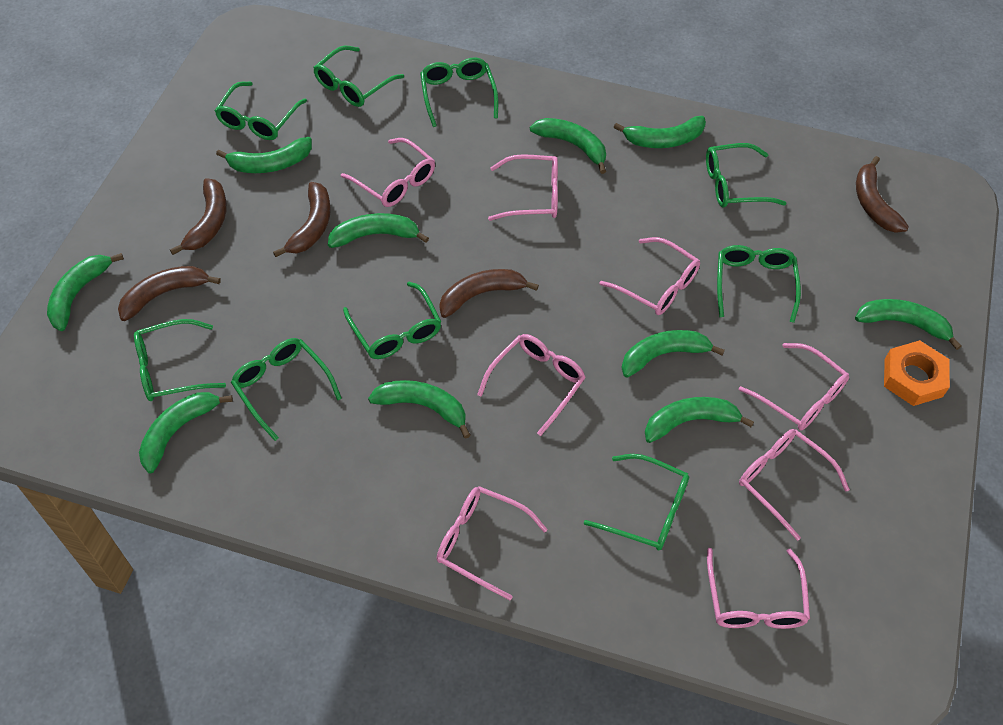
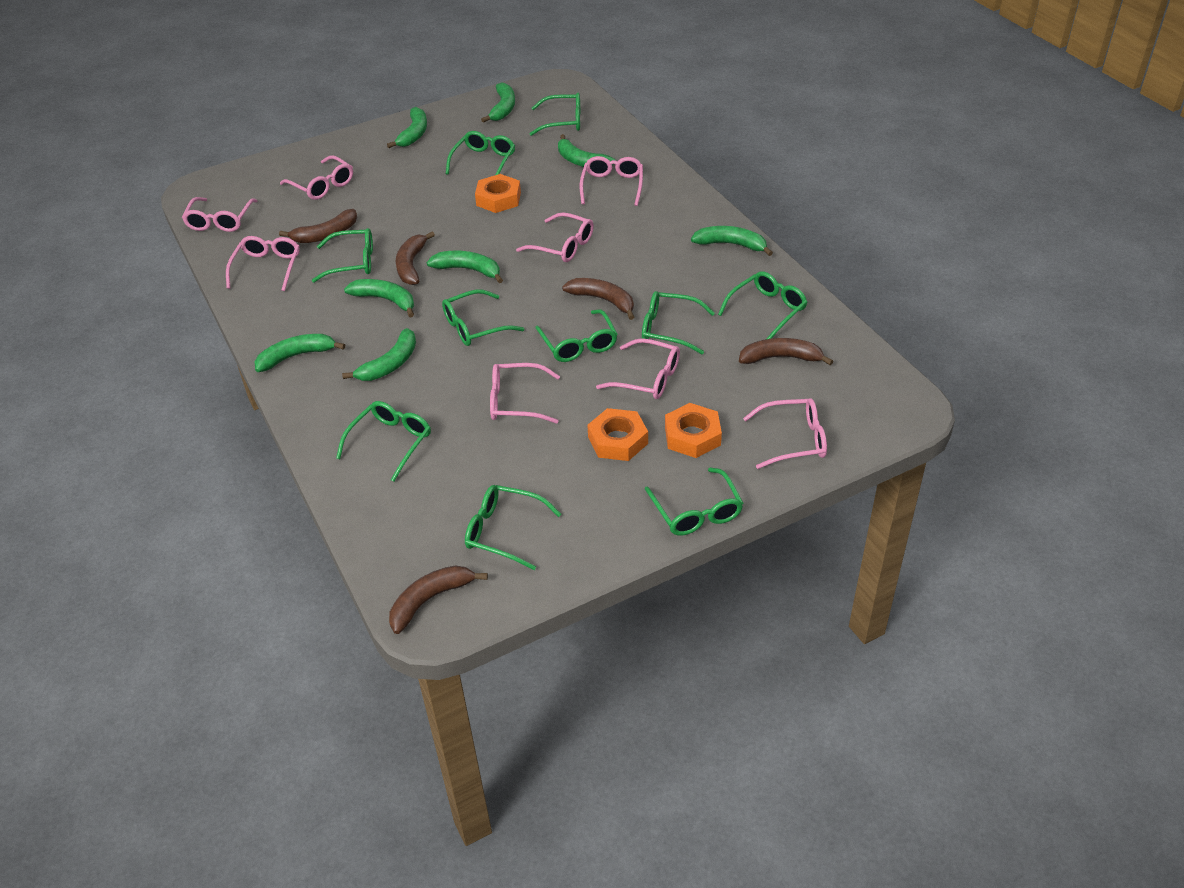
green banana: [47,253,124,331] [139,392,233,473] [216,137,312,173] [328,213,429,248] [368,380,471,439] [530,118,606,174] [614,116,706,148] [621,330,725,378] [645,397,754,443] [855,299,962,350] = 10 -> [255,334,345,372] [342,328,416,381] [344,279,414,318] [387,107,427,148] [427,251,503,283] [481,82,515,123] [558,134,615,167] [691,226,773,256] = 8
green glasses: [134,319,226,401] [215,81,307,140] [231,338,342,441] [313,46,404,107] [343,282,442,359] [420,58,498,127] [584,454,689,551] [706,143,787,208] [717,245,801,323] = 9 -> [312,228,373,283] [336,401,431,481] [442,289,525,346] [446,131,515,175] [465,485,561,570] [529,93,580,136] [535,309,617,362] [642,291,715,354] [645,467,743,535] [718,271,808,339] = 10
orange nut: [884,340,950,406] = 1 -> [475,174,521,213] [587,408,648,461] [665,403,722,458] = 3

